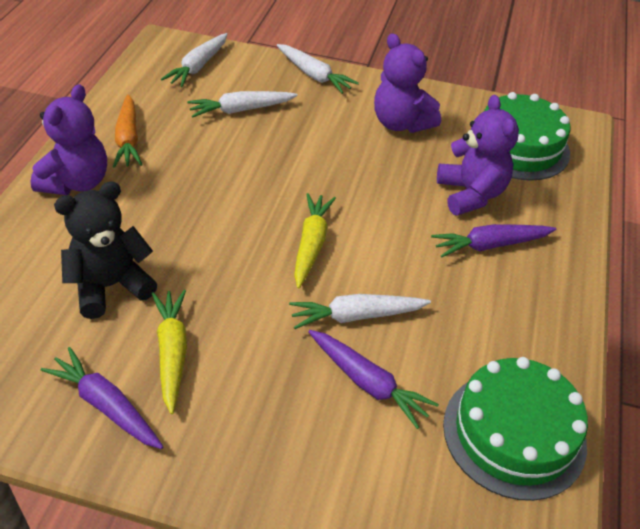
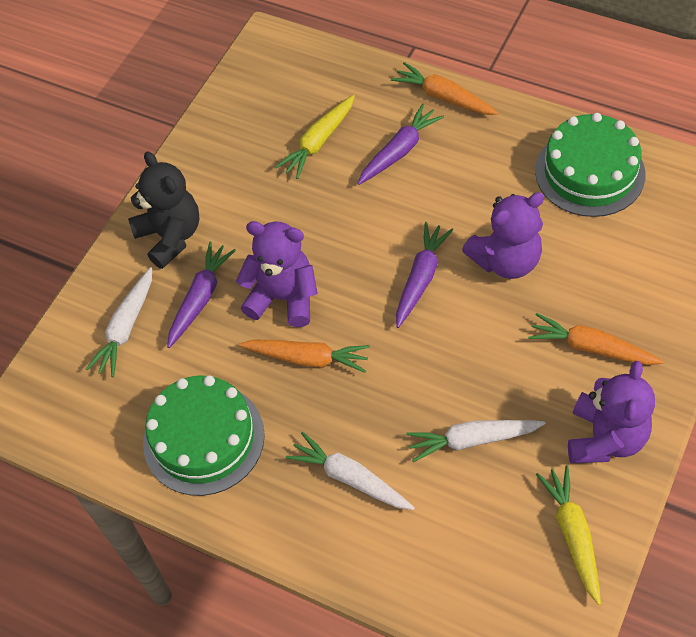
orange carrot: [113,94,142,168] = 1 -> [239,340,370,373] [391,62,498,115] [528,313,664,365] = 3
white carrot: [161,33,227,87] [187,91,298,117] [277,44,359,94] [289,294,431,329] = 4 -> [86,267,152,377] [286,432,415,510] [406,420,546,462] = 3

